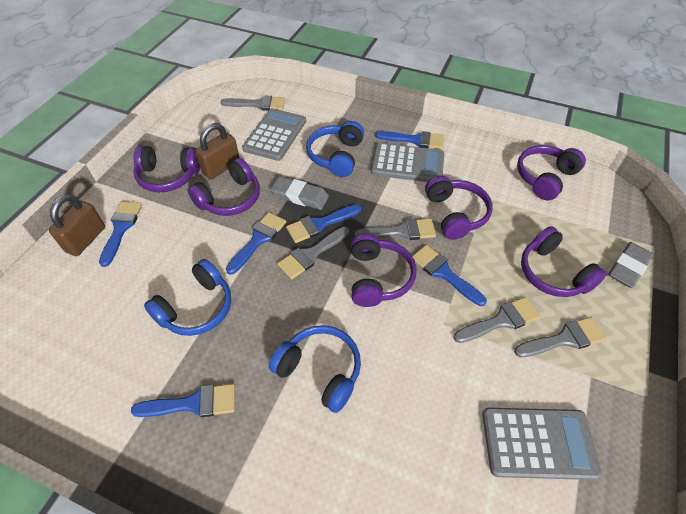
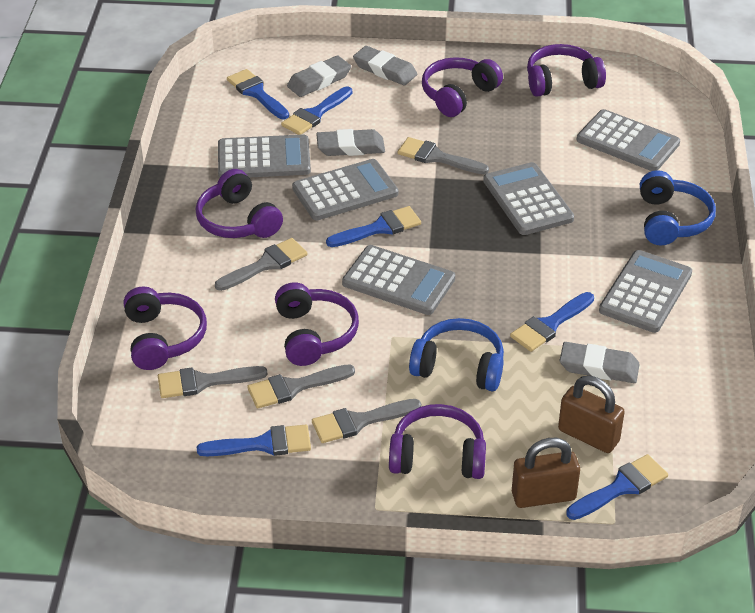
blue headphones: [144,259,231,336] [269,325,361,413] [306,121,364,177] = 3 -> [409,318,504,391] [640,170,716,245] = 2
grey calculator: [242,108,306,161] [371,143,444,182] [482,408,601,480] = 3 -> [218,135,311,178] [292,159,398,221] [342,245,455,315] [483,162,574,235] [577,109,680,171] [599,250,692,333] = 6
grey eraser: [271,176,329,210] [608,242,654,288] = 2 -> [287,55,351,97] [316,129,385,156] [353,46,417,85] [559,342,640,383] = 4

